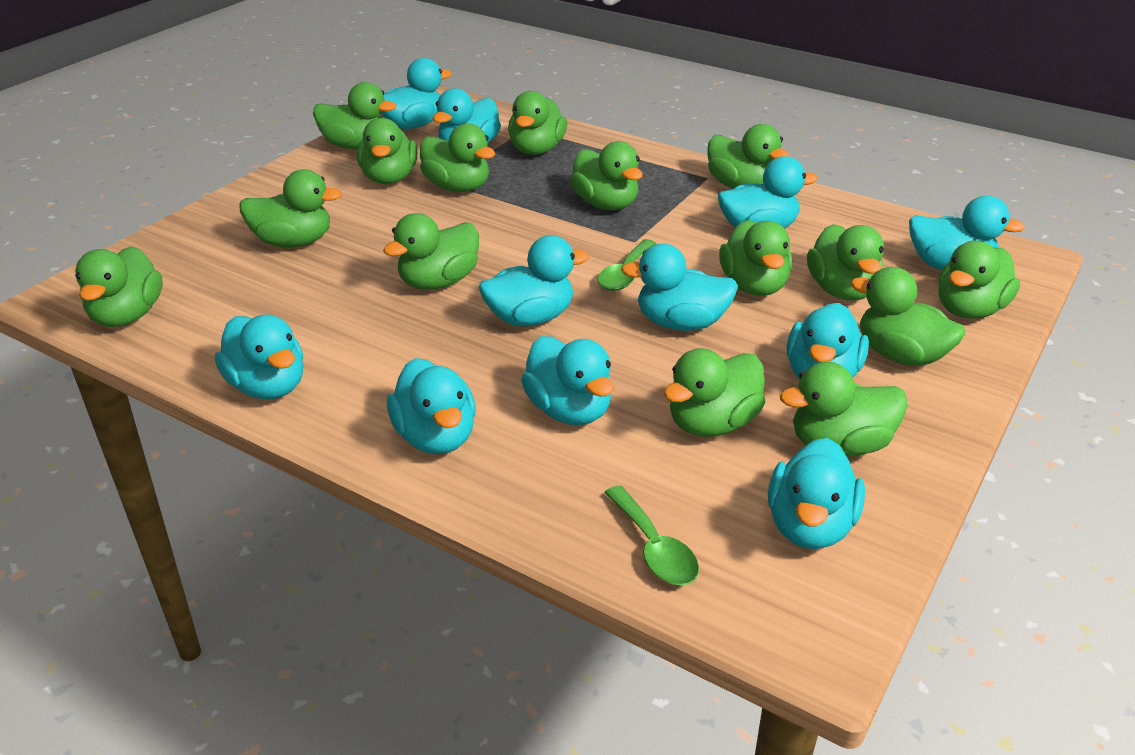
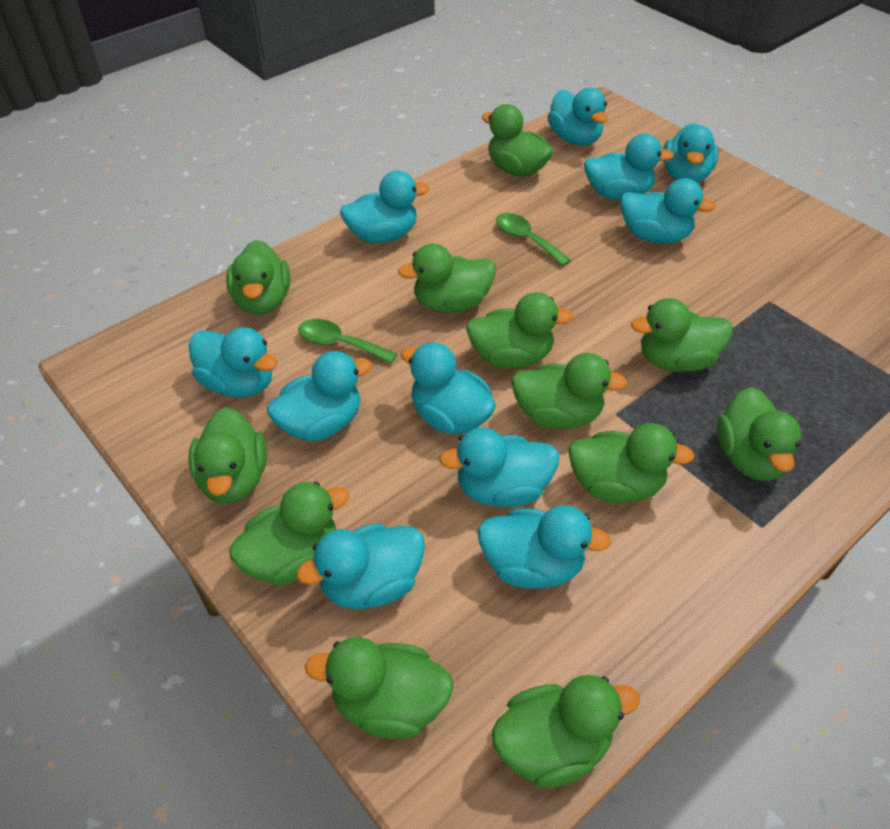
green duck: [75,246,162,327] [239,169,342,248] [313,82,397,149] [357,118,417,184] [383,213,479,289] [420,123,495,192] [508,91,567,155] [570,141,643,210] [663,348,765,437] [707,124,790,189] [719,220,792,296] [780,362,908,457] [807,224,884,301] [851,267,965,366] [938,241,1020,319] = 15 -> [189,407,267,504] [226,240,290,315] [229,482,349,586] [305,637,454,739] [398,243,496,313] [466,292,574,368] [482,104,553,177] [492,675,640,789] [511,353,628,429] [568,423,695,503] [631,298,732,372] [717,387,802,481] = 12

